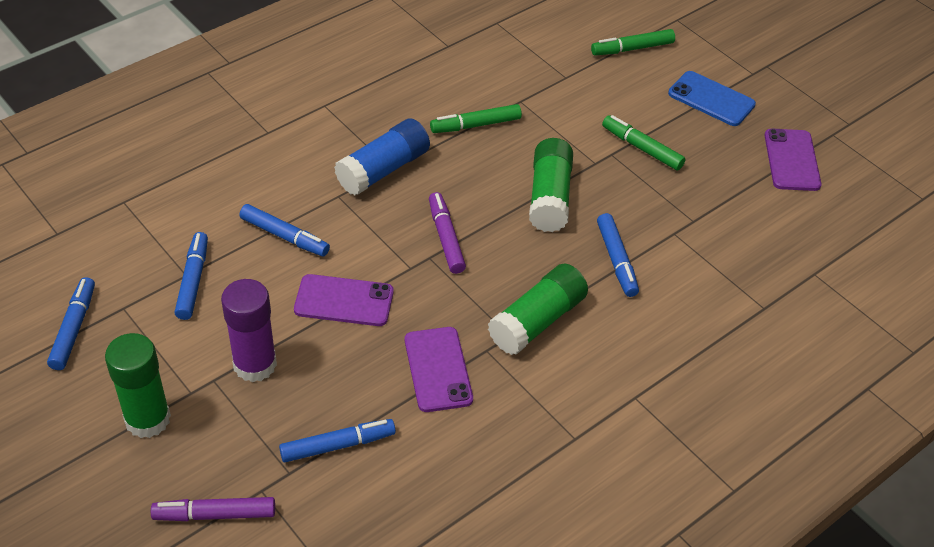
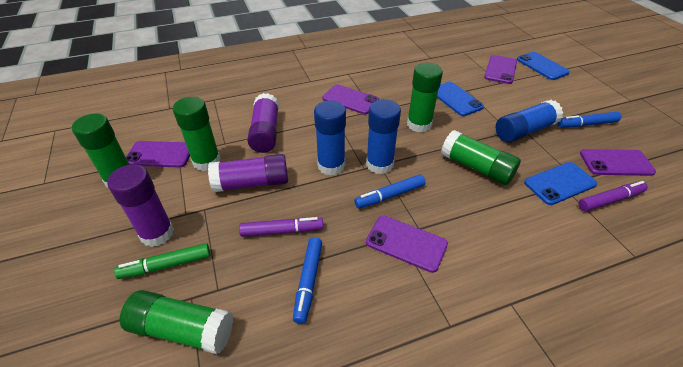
blue glue stick: [334,118,430,196] = 1 -> [314,100,346,176] [366,99,401,174] [496,100,563,143] = 3
blue marker: [47,277,95,370] [175,232,208,320] [239,204,330,257] [279,419,396,462] [597,213,639,297] = 5 -> [293,237,322,324] [354,174,425,209] [558,112,621,128] = 3
blue phone: [668,71,756,126] = 1 -> [437,82,484,116] [517,52,570,80] [524,162,597,205] = 3
green glue stick: [105,333,171,438] [488,264,588,355] [529,138,573,232] = 3 -> [72,114,129,187] [120,290,234,354] [173,97,221,171] [407,63,443,133] [441,130,521,185] = 5
green marker: [430,104,522,133] [591,29,675,56] [602,115,685,170] = 3 -> [114,243,210,279] = 1
purple glue stick: [221,279,277,382] = 1 -> [107,164,174,247] [208,154,288,192] [247,93,279,153] = 3
purple phone: [294,274,394,326] [405,327,473,412] [764,129,821,191] = 3 -> [126,141,190,168] [323,84,379,114] [366,216,448,273] [484,55,517,84] [580,149,656,176] = 5

